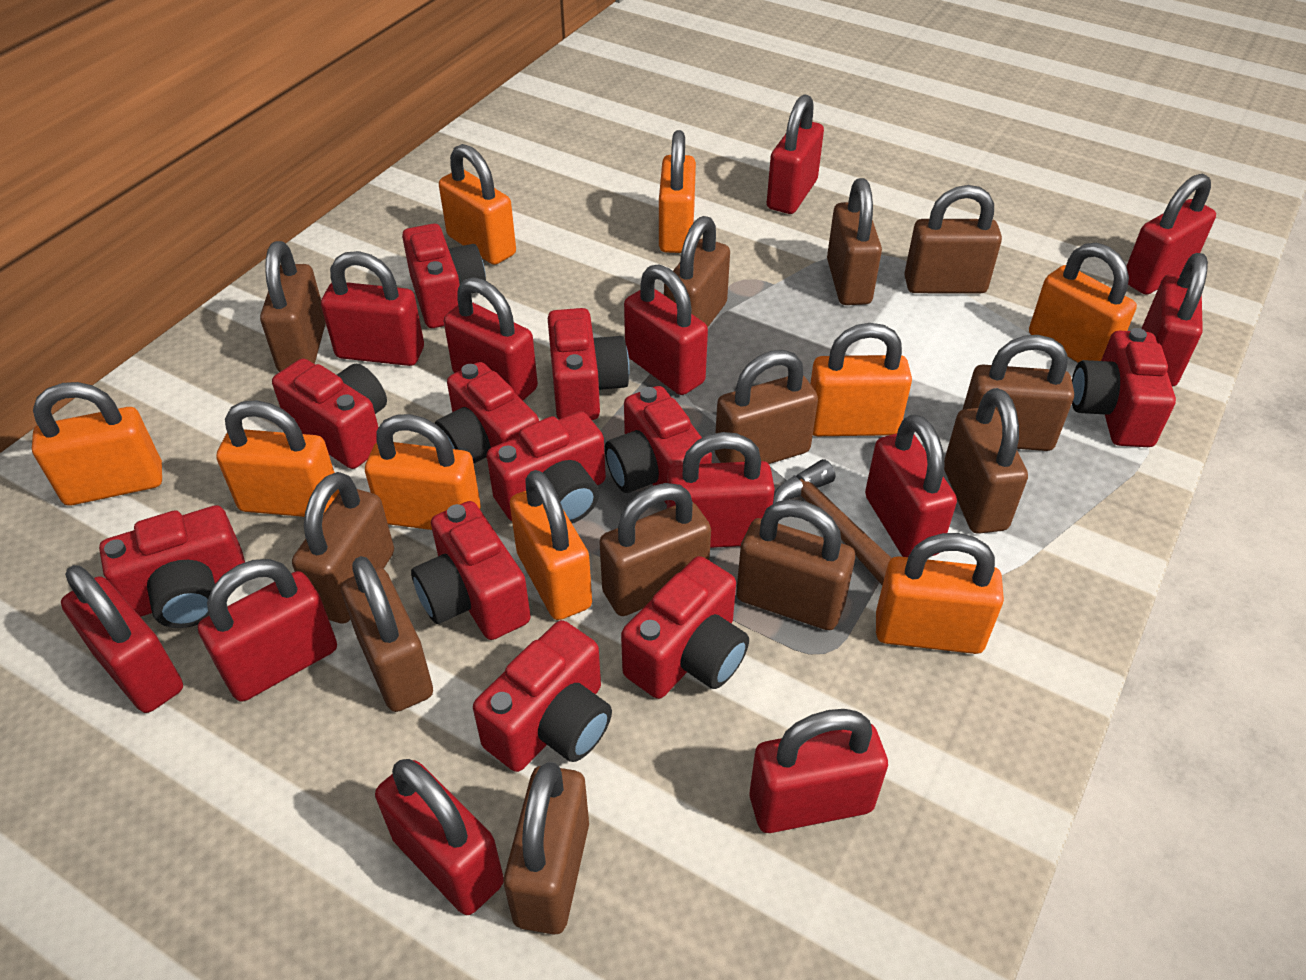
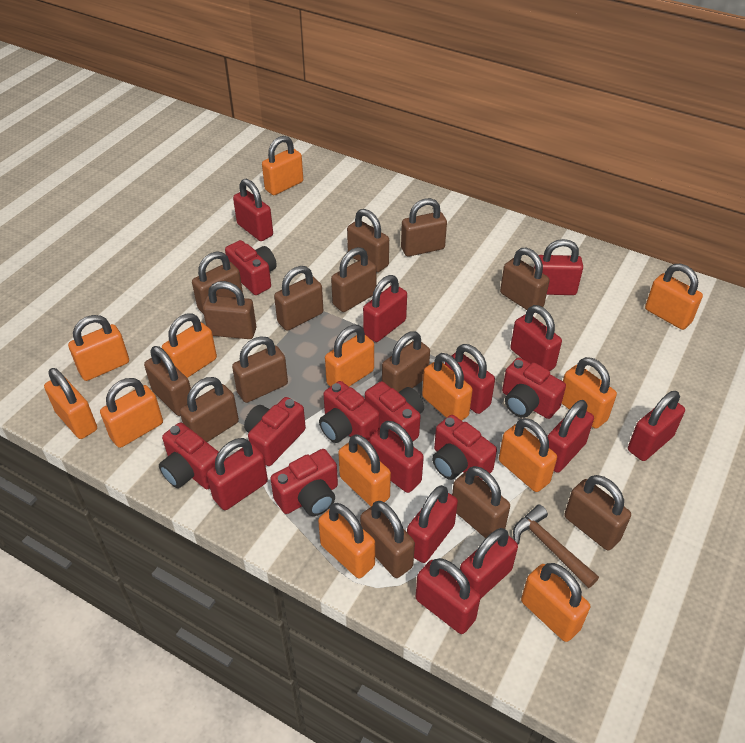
brown padlock: [260,241,326,372] [292,472,394,623] [341,556,433,712] [504,762,589,935] [599,483,711,616] [664,216,730,328] [715,350,818,464] [736,499,855,630] [827,178,882,305] [904,185,1002,294] [944,388,1028,534] [962,335,1074,451] = 12 -> [144,346,191,416] [180,377,239,442] [192,252,243,314] [203,281,256,339] [232,336,288,403] [274,266,323,331] [331,247,377,312] [347,209,389,272] [360,501,415,578] [382,331,430,392] [401,198,447,257] [452,466,510,538] [500,248,550,310] [564,475,631,550] = 14
orange padlock: [32,382,162,506] [216,400,339,517] [365,414,481,530] [439,144,516,265] [510,470,592,620] [659,130,696,253] [810,323,912,436] [876,533,1004,654] [1029,243,1137,363] = 9 -> [44,368,97,439] [68,315,129,381] [100,378,163,448] [162,313,217,378] [262,136,303,195] [318,503,375,578] [325,325,374,387] [338,434,391,507] [422,353,473,421] [499,418,557,492] [521,563,590,642] [562,357,617,429] [645,264,703,330] = 13
red camera: [99,505,245,628] [272,358,387,469] [402,224,486,328] [411,501,531,640] [435,362,539,463] [473,620,612,772] [487,411,606,523] [548,308,630,420] [605,386,712,505] [621,556,749,699] [1072,328,1176,447] = 11 -> [159,423,218,489] [225,240,277,295] [244,397,306,466] [270,449,338,516] [319,381,380,443] [365,381,424,441] [432,415,497,480] [502,358,566,419] = 8

